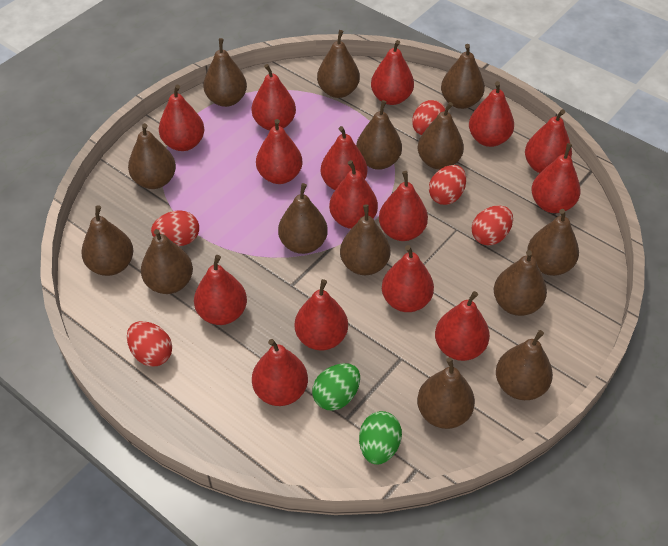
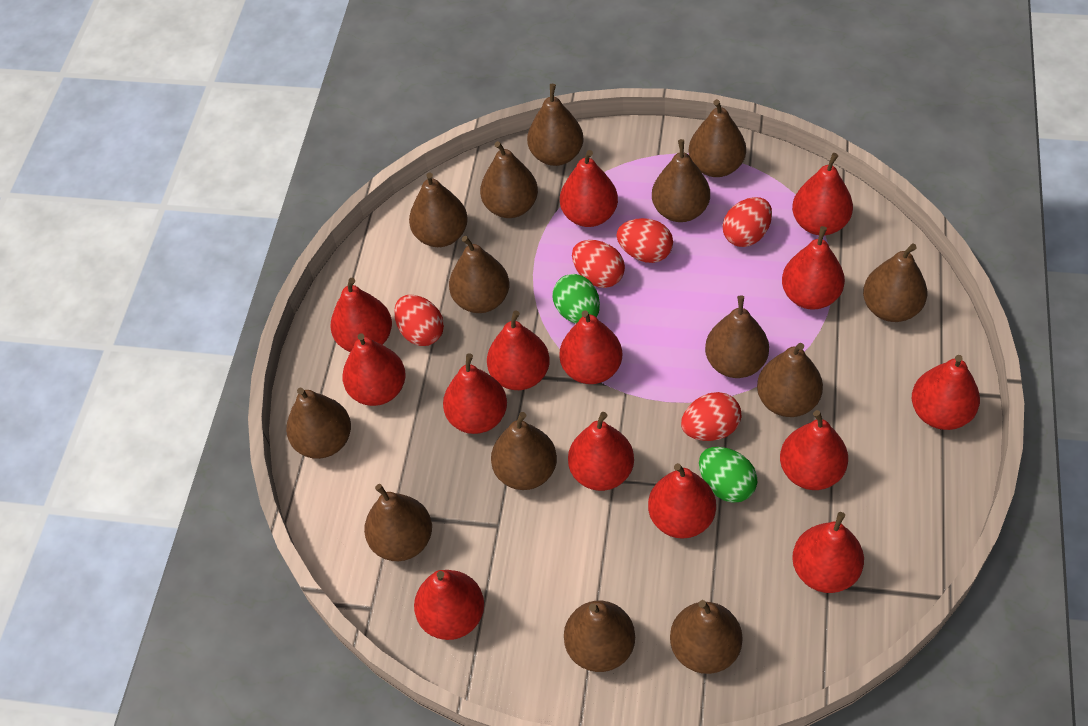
red pear: [159,85,204,151] [194,255,247,325] [252,64,296,130] [252,339,308,406] [256,119,302,184] [295,279,348,350] [321,126,367,190] [329,160,378,229] [371,40,414,105] [379,171,428,241] [382,245,434,312] [435,291,490,361] [469,81,514,147] [525,109,572,173] [531,143,581,213] = 15 -> [330,278,392,352] [342,333,406,406] [414,570,484,640] [443,353,507,434] [487,310,550,390] [559,310,622,384] [560,150,618,227] [568,412,634,491] [648,463,716,539] [780,410,848,490] [782,226,845,310] [792,153,853,235] [792,512,864,593] [912,355,980,430] = 14

